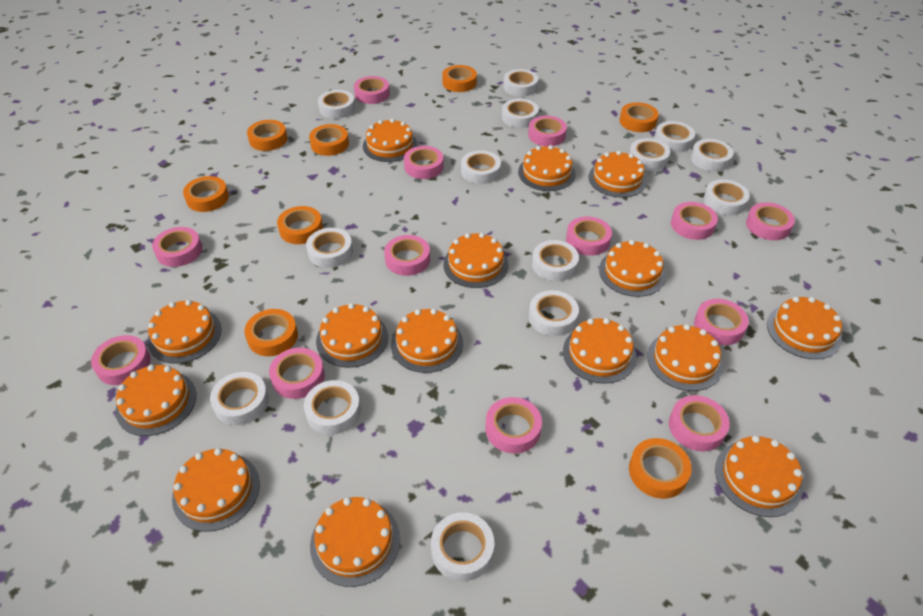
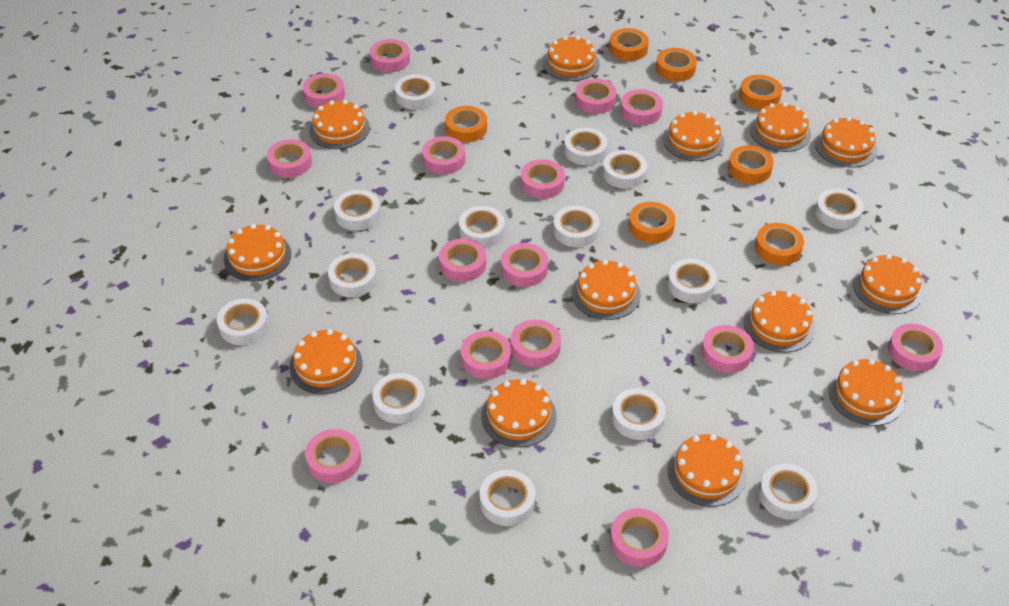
orange cake: [116,365,196,436] [147,300,222,364] [172,448,260,532] [310,497,400,587] [316,303,388,368] [363,119,418,162] [391,309,463,373] [443,233,508,288] [518,145,576,191] [563,318,637,384] [588,151,647,197] [599,240,666,297] [647,324,723,391] [715,435,803,517] [767,297,842,359] = 15 -> [224,224,291,281] [289,329,363,394] [309,100,370,149] [481,379,557,447] [543,36,599,81] [572,259,641,320] [663,111,724,161] [667,434,746,507] [744,290,815,352] [750,102,811,152] [815,117,877,168] [828,359,904,426] [853,254,923,314] = 13
orange tape: [183,176,229,212] [244,309,298,356] [247,120,287,151] [277,206,323,244] [309,124,349,156] [442,65,477,92] [620,102,659,132] [629,438,692,499] = 8 -> [445,106,487,142] [609,28,649,61] [628,202,675,243] [656,48,697,82] [728,145,774,184] [739,75,782,110] [755,223,804,265] = 7
pink tape: [91,335,151,385] [152,227,202,267] [269,348,325,399] [354,76,390,104] [384,235,430,276] [404,146,444,179] [486,397,542,453] [528,116,567,146] [566,216,612,256] [669,395,730,451] [671,202,718,240] [694,299,749,345] [746,202,795,240] = 13 -> [267,139,312,178] [303,73,345,108] [305,429,361,483] [370,39,410,72] [422,136,465,174] [439,238,486,282] [461,331,511,379] [501,243,548,287] [511,320,561,367] [521,159,565,199] [575,79,617,114] [610,508,669,567] [620,89,663,125] [701,325,754,373] [888,324,943,372] = 15

